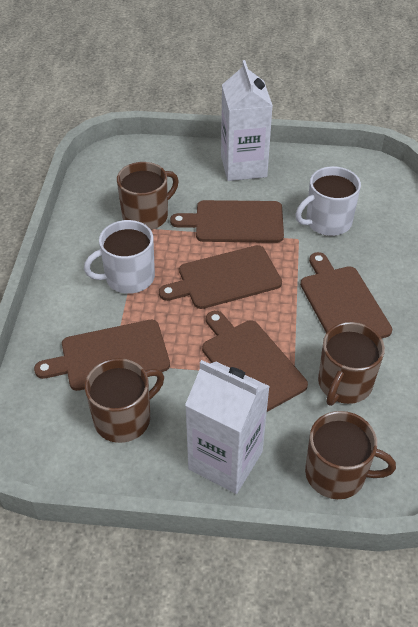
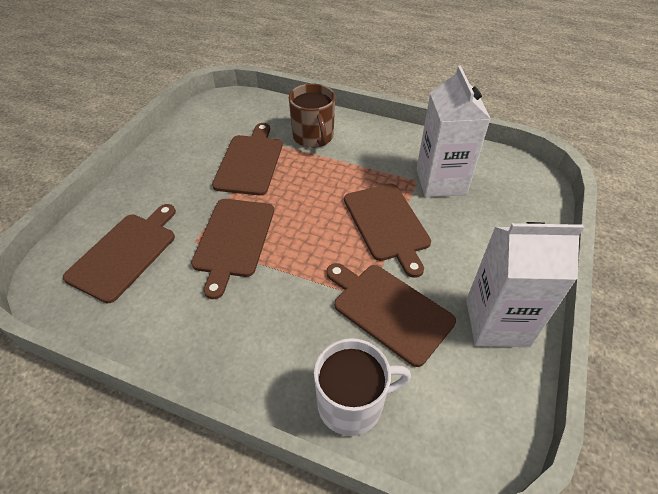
brown mug: [85,358,164,443] [117,162,179,230] [305,411,396,499] [318,322,385,406] = 4 -> [289,84,335,148] = 1
white mug: [84,220,155,294] [295,166,361,236] = 2 -> [314,338,411,436] = 1

